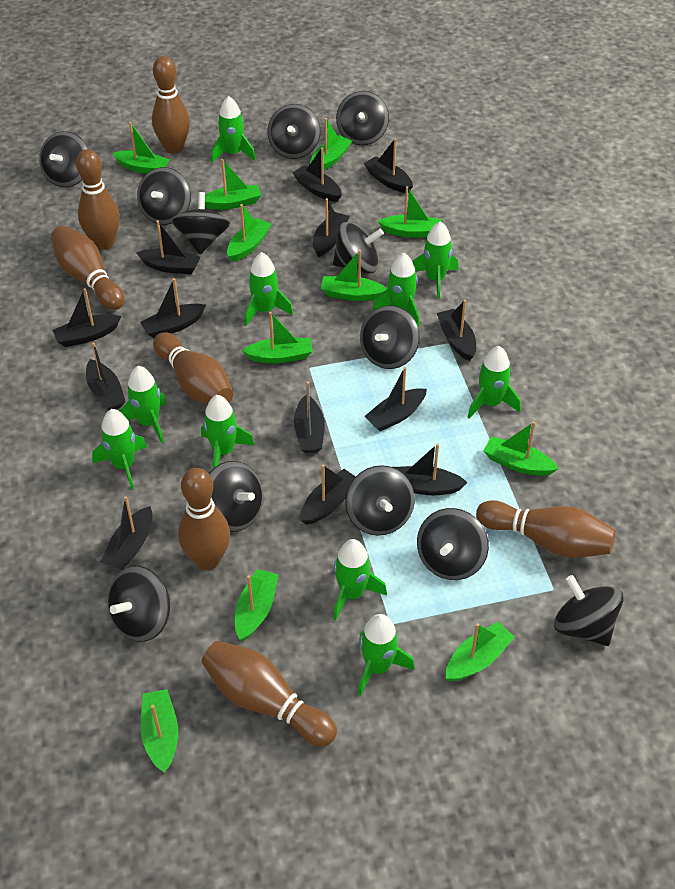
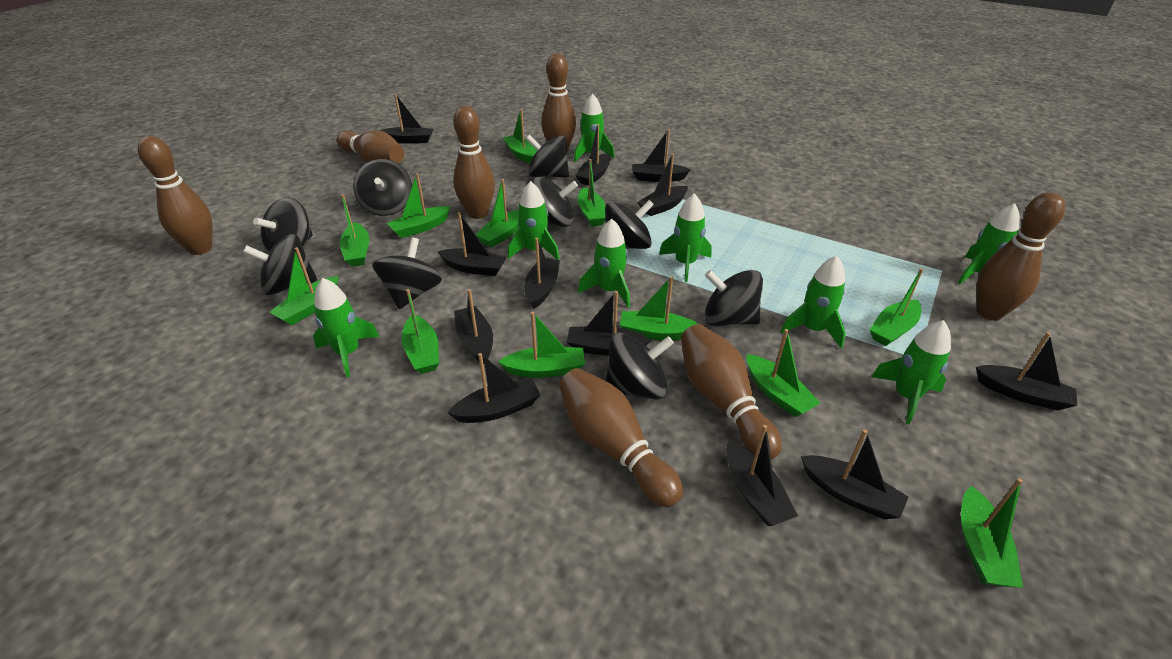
black boat: [52,288,121,347] [86,342,126,411] [101,496,152,570] [136,220,200,274] [140,278,206,338] [292,147,342,202] [294,381,325,453] [301,464,356,525] [313,198,350,257] [364,138,413,193] [365,367,427,431] [393,444,468,495] [437,300,476,361] = 13 -> [380,94,433,144] [437,212,507,276] [448,353,540,423] [454,289,493,365] [524,238,560,309] [567,291,651,356] [575,124,611,185] [632,129,691,182] [637,153,688,216] [726,425,798,526] [801,429,908,519] [976,332,1077,410] = 12
black spinning top: [39,131,88,187] [107,566,170,642] [137,167,191,225] [172,192,230,254] [209,461,264,532] [267,104,320,159] [333,222,384,274] [336,91,389,145] [345,465,415,535] [360,306,419,369] [417,508,489,580] [554,575,623,646] = 12 -> [243,234,317,295] [253,197,313,253] [353,159,412,216] [372,237,442,309] [526,135,569,178] [532,177,578,227] [605,200,654,249] [606,333,674,400] [704,270,763,326] = 9
green boat: [112,122,170,174] [140,689,178,773] [205,159,261,209] [227,204,272,262] [235,569,278,641] [242,312,313,363] [310,118,352,170] [321,250,387,301] [378,186,441,238] [445,622,514,681] [484,422,559,476] = 11 -> [269,247,339,325] [340,194,369,267] [387,173,450,238] [402,289,439,374] [475,179,519,247] [498,312,585,378] [503,109,537,163] [578,159,605,226] [620,276,698,340] [747,329,820,417] [870,268,923,346] [961,478,1023,588] = 12
green rocket: [92,409,147,490] [119,366,167,443] [201,395,255,469] [211,96,256,163] [244,252,293,326] [333,539,387,621] [358,614,415,696] [372,253,419,327] [412,221,458,299] [468,346,521,418] = 10 -> [313,278,380,378] [508,181,559,260] [574,93,615,162] [578,219,630,307] [659,193,712,282] [781,255,846,348] [871,320,951,425] [958,203,1020,284] = 8

